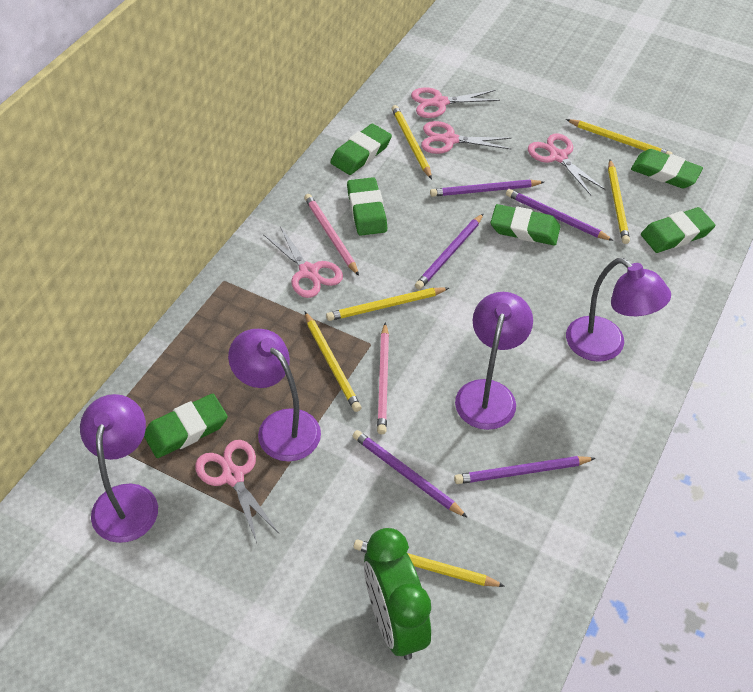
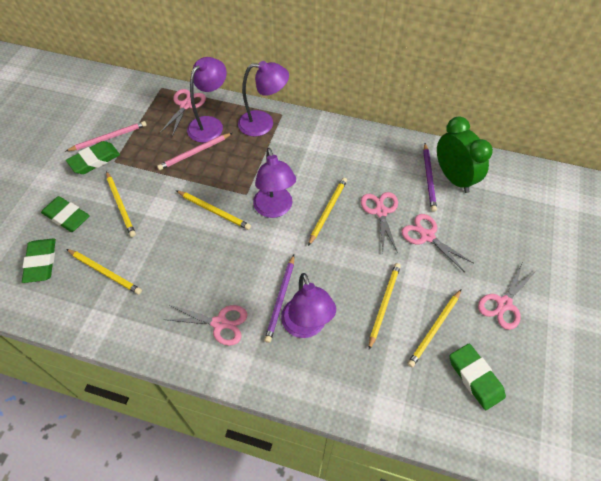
green eraser: [144,394,228,458] [330,124,392,175] [347,177,387,236] [490,204,560,245] [631,149,703,188] [641,207,715,253] = 6 -> [22,238,56,283] [41,196,90,232] [66,141,120,174] [450,344,506,410] = 4
purple pencil: [353,430,468,518] [415,213,484,290] [430,180,544,197] [454,456,596,484] [506,189,614,241] = 5 -> [264,255,294,343] [423,143,437,212] = 2

